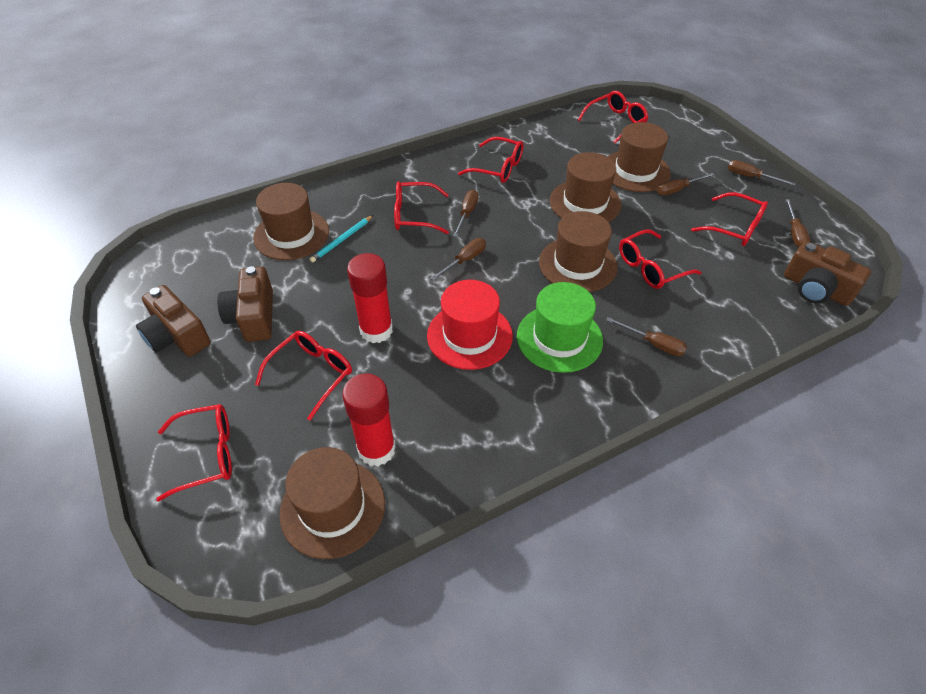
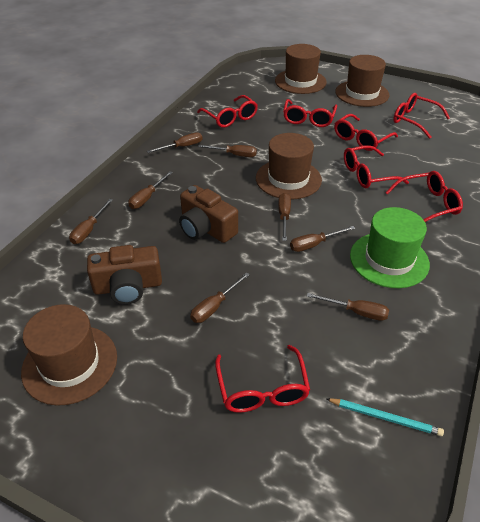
brown camera: [136,285,211,357] [217,266,273,342] [784,241,871,306] = 3 -> [87,245,162,305] [179,185,238,243] = 2
brown hat: [253,183,329,260] [280,447,385,559] [539,211,617,292] [550,152,621,222] [608,122,671,192] = 5 -> [21,304,117,406] [256,133,322,199] [275,44,327,94] [335,55,390,107] = 4
brown screwdriver: [430,238,486,281] [453,190,479,237] [606,317,687,356] [657,173,715,195] [728,160,796,186] [785,199,810,247] = 6 -> [69,199,113,244] [128,171,173,209] [147,132,202,153] [190,273,250,323] [198,145,257,157] [278,193,291,241] [290,226,356,252] [307,293,389,321] = 8
red glue stick: [342,374,396,466] [347,253,393,343] = 2 -> none = 0
red hat: [427,280,513,370] = 1 -> none = 0

